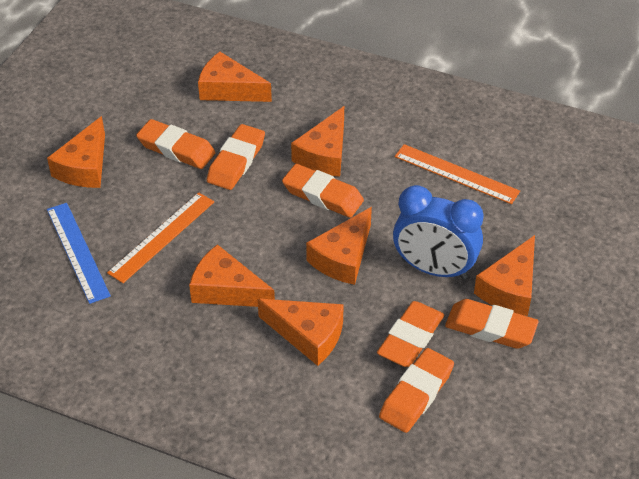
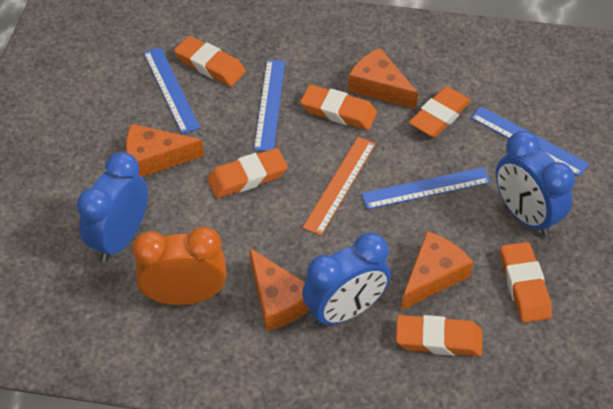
blue clock: [393,185,484,279] = 1 -> [77,152,148,262] [302,232,391,327] [496,131,575,236] = 3
blue ruler: [47,203,111,304] = 1 -> [143,47,200,134] [254,60,285,151] [361,167,491,209] [471,106,589,177] = 4
orange cheese: [47,116,105,188] [189,244,275,307] [198,52,272,102] [258,299,344,366] [291,106,344,177] [306,207,372,285] [474,235,535,316] = 7 -> [126,124,204,177] [249,247,309,331] [348,48,418,109] [401,231,473,310] = 4
orange clock: none = 0 -> [132,227,226,305] = 1
orange ruler: [107,192,214,283] [395,144,520,204] = 2 -> [303,137,376,235] = 1

